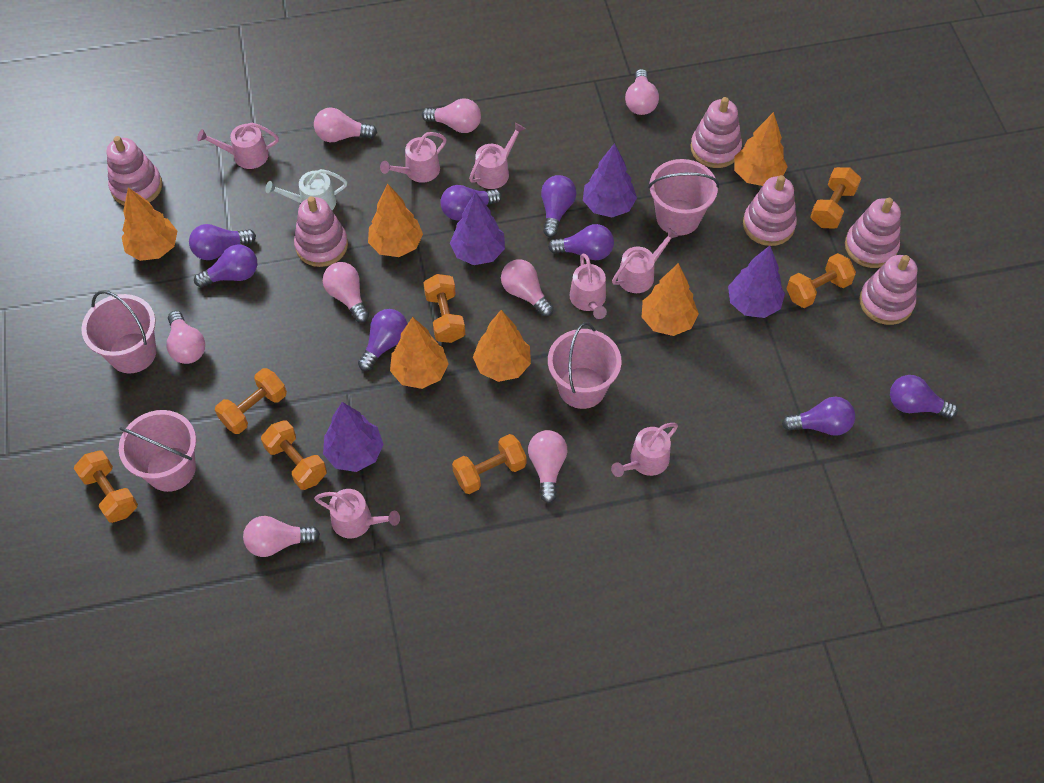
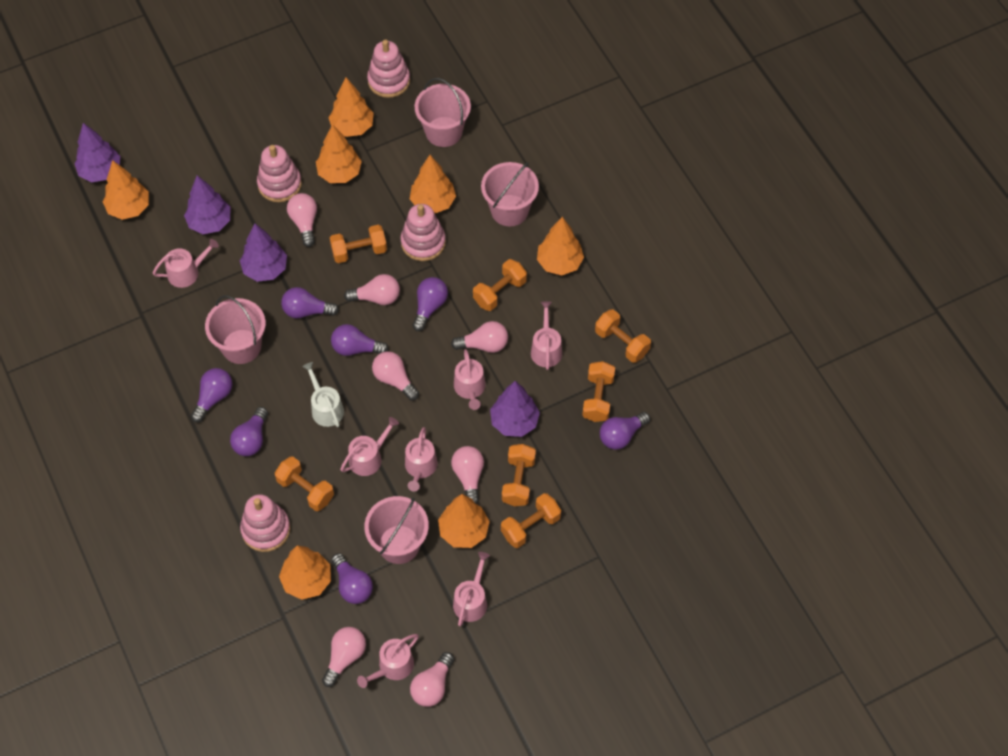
orange tree: [122,187,177,261] [368,184,423,257] [390,317,449,389] [473,310,531,382] [642,263,699,336] [734,112,788,186] = 6 -> [103,160,149,220] [279,545,331,600] [316,124,362,183] [329,77,374,137] [410,155,456,213] [438,494,490,548] [537,217,584,275] = 7
pink light bulb: [167,311,205,364] [243,516,320,557] [314,108,377,142] [323,262,369,323] [422,98,481,133] [501,259,554,317] [528,430,568,503] [625,69,659,115] = 8 -> [287,193,317,247] [322,627,366,687] [344,274,400,305] [372,351,419,400] [410,652,454,707] [451,321,508,353] [451,446,484,504] = 7
pink stacking toy: [107,136,162,205] [294,196,348,267] [690,97,742,168] [743,175,797,246] [845,198,901,268] [859,255,917,325] = 6 -> [240,494,290,552] [257,145,302,202] [367,40,410,98] [401,204,446,261] = 4
purple light bulb: [189,224,256,260] [194,244,257,288] [358,309,407,371] [441,185,502,221] [541,175,576,237] [548,224,614,260] [782,397,855,436] [890,375,958,419] = 8 -> [191,368,233,422] [230,407,268,456] [281,287,339,318] [331,324,389,356] [331,553,373,604] [413,277,448,331] [600,412,650,450] = 7

